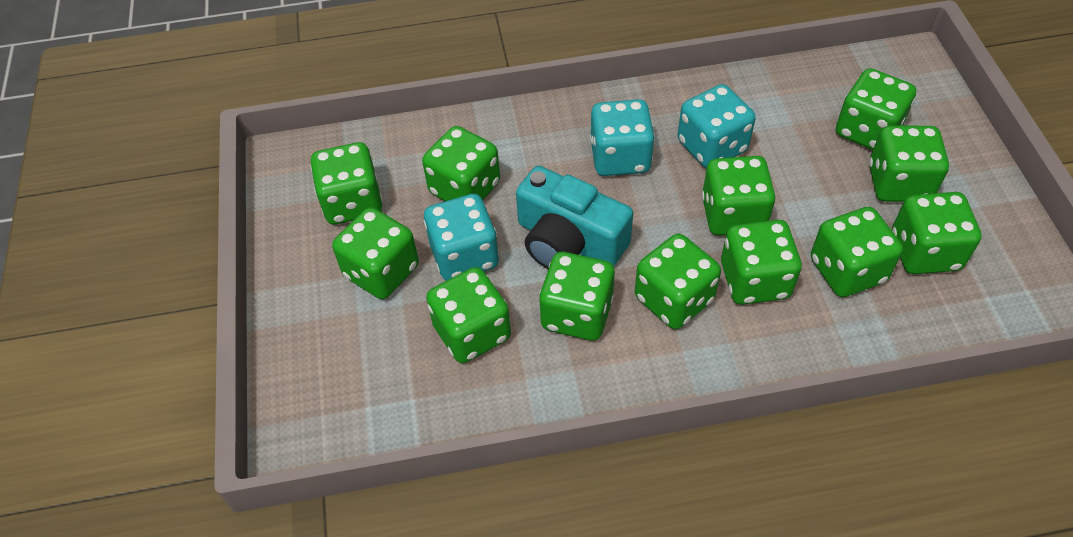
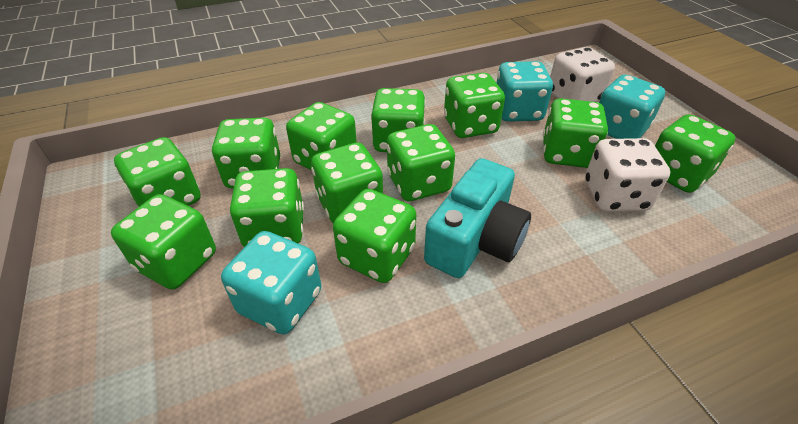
white dice: none = 0 -> [550,47,615,102] [585,138,670,212] = 2

